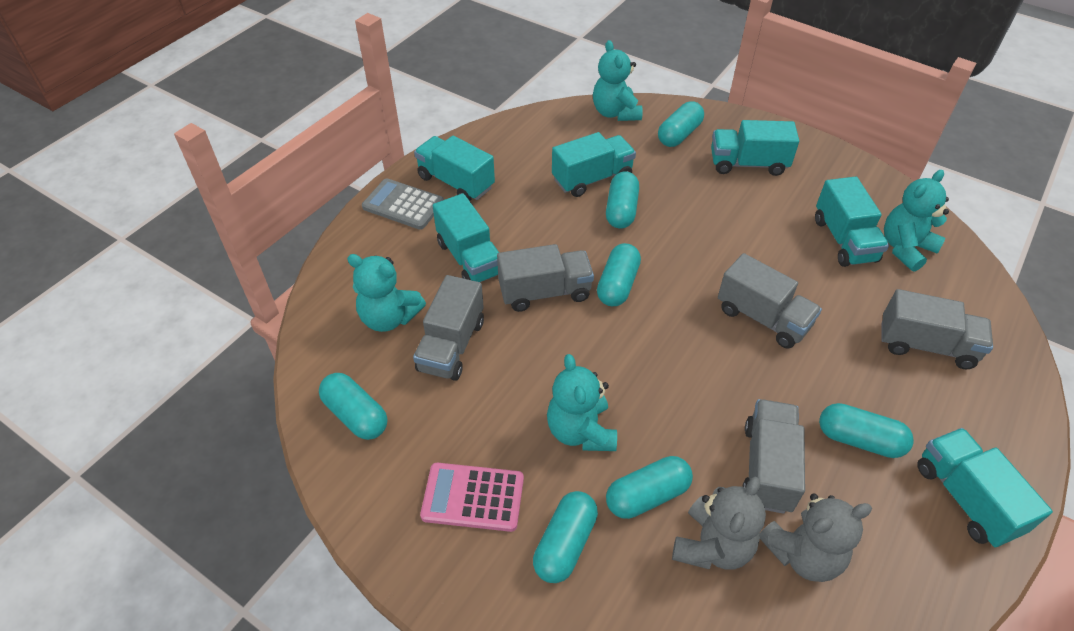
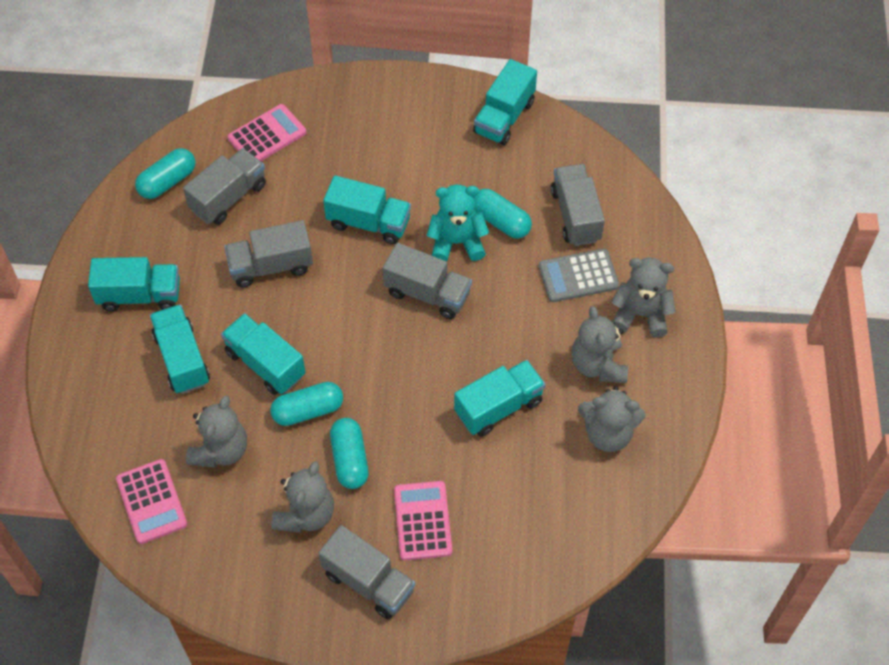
grey teddy bear: [672,477,766,570] [760,493,872,582] = 2 -> [186,395,247,468] [271,461,334,533] [571,306,628,383] [578,386,646,452] [611,257,676,338] = 5
pink calculator: [420,463,524,532] = 1 -> [116,459,187,544] [228,104,306,161] [394,481,452,561] = 3
turquoise capsule: [319,373,387,440] [533,491,598,583] [597,243,641,306] [606,172,639,228] [606,456,693,519] [658,101,704,147] [819,403,914,458] = 7 -> [135,148,196,199] [270,382,343,426] [330,418,369,489] [474,189,532,239] = 4
turquoise teddy bear: [347,254,426,332] [547,354,617,451] [593,40,643,121] [884,170,949,272] = 4 -> [427,184,489,262] = 1

